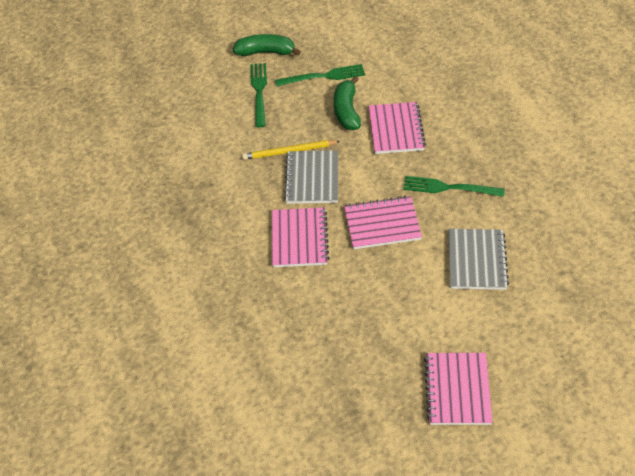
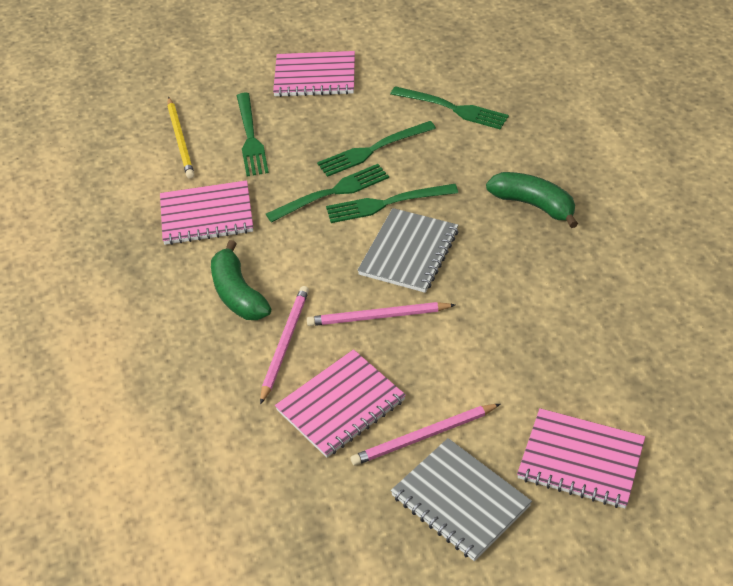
green fork: [251,63,267,127] [275,64,365,86] [403,176,505,197] = 3 -> [237,93,269,176] [266,164,389,223] [317,121,436,177] [326,184,458,223] [390,86,509,130] = 5
pink pencil: none = 0 -> [260,286,309,404] [307,302,455,326] [351,404,500,466] = 3

